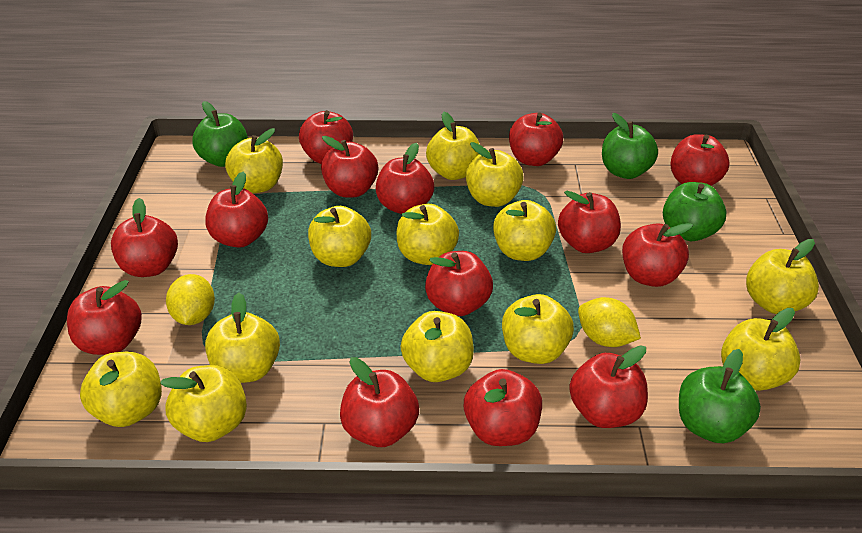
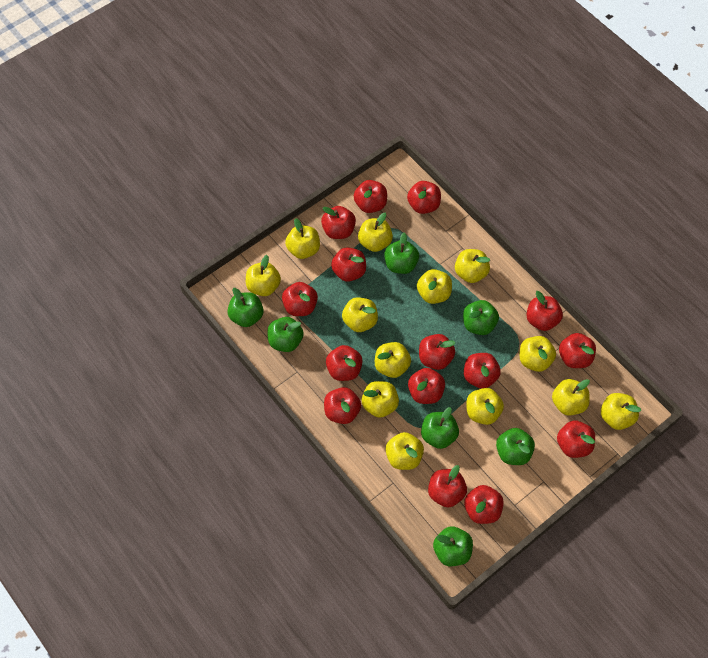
green apple: [192,101,248,167] [602,113,658,179] [663,182,727,241] [679,349,761,443] = 4 -> [227,288,264,327] [267,317,304,352] [384,232,419,274] [421,407,459,449] [433,526,473,566] [463,300,499,335] [496,428,535,465] = 7
red apple: [67,280,142,355] [111,198,178,277] [205,172,268,248] [299,110,353,164] [321,136,378,197] [340,357,419,447] [376,143,434,214] [425,251,493,316] [464,369,542,446] [509,113,563,166] [558,191,621,253] [569,345,648,428] [622,223,693,287] [671,134,729,186] = 14 -> [282,282,318,316] [321,206,356,239] [324,387,361,424] [326,345,363,381] [331,247,366,282] [353,180,387,213] [407,181,441,214] [408,368,445,404] [419,334,455,370] [428,465,467,507] [464,353,501,389] [464,485,504,524] [526,291,563,331] [557,420,595,458] [559,333,596,368] = 15
yellow lemon: [166,274,215,325] [578,297,641,347] = 2 -> none = 0

